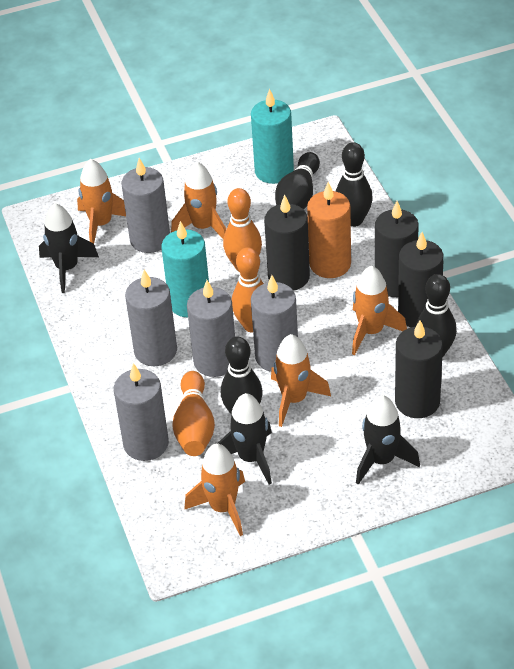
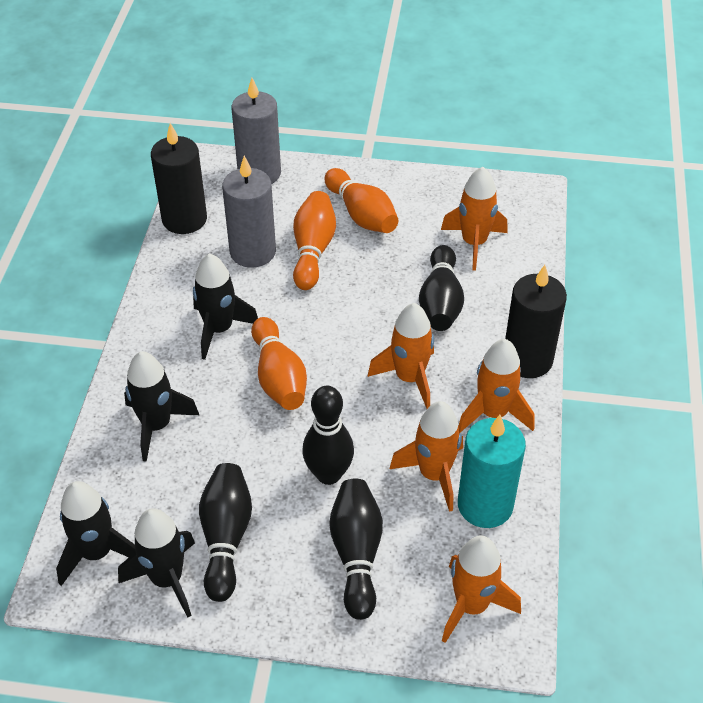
black candle: [264,195,310,291] [375,201,419,297] [395,320,443,418] [398,232,444,328] = 4 -> [151,123,207,234] [505,265,567,378] = 2
black rocket: [39,203,99,293] [217,393,272,485] [356,395,420,485] = 3 -> [56,481,136,586] [118,508,195,617] [124,351,199,462] [193,253,258,360] = 4
grey candle: [114,363,169,461] [122,158,170,253] [125,270,177,366] [187,280,235,377] [251,275,298,372] = 5 -> [222,156,276,268] [231,78,281,184] = 2
orange candle: [307,182,351,278] = 1 -> none = 0
turquoise candle: [161,221,209,318] [251,89,294,184] = 2 -> [458,415,526,528] = 1

